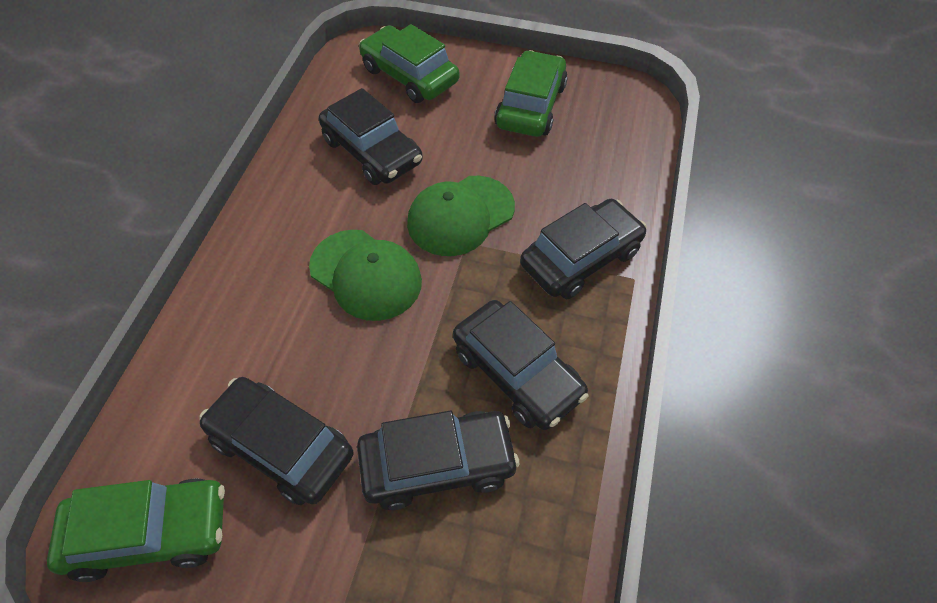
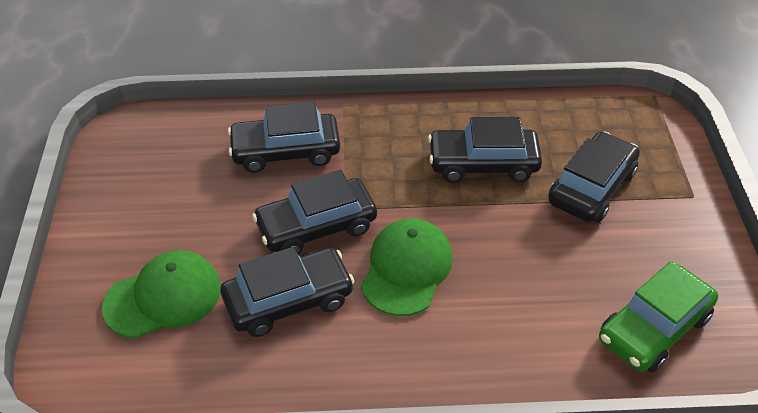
green car: [47,478,225,582] [359,24,460,103] [494,50,568,137] = 3 -> [599,261,718,373] = 1

